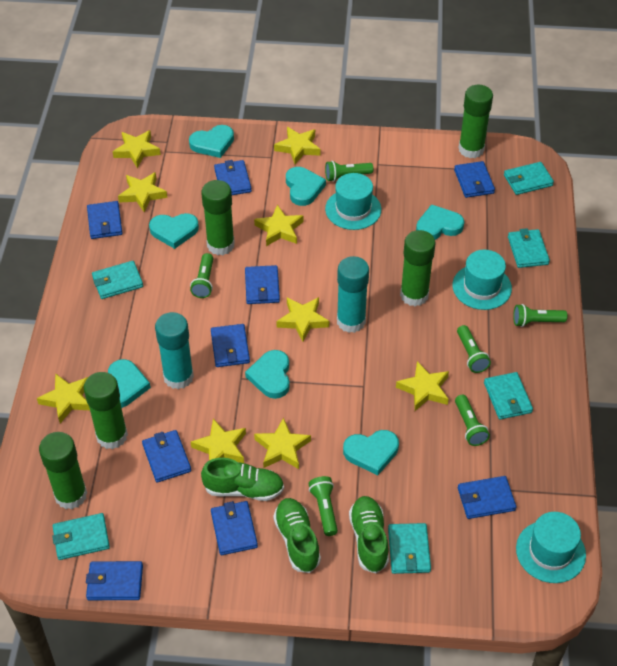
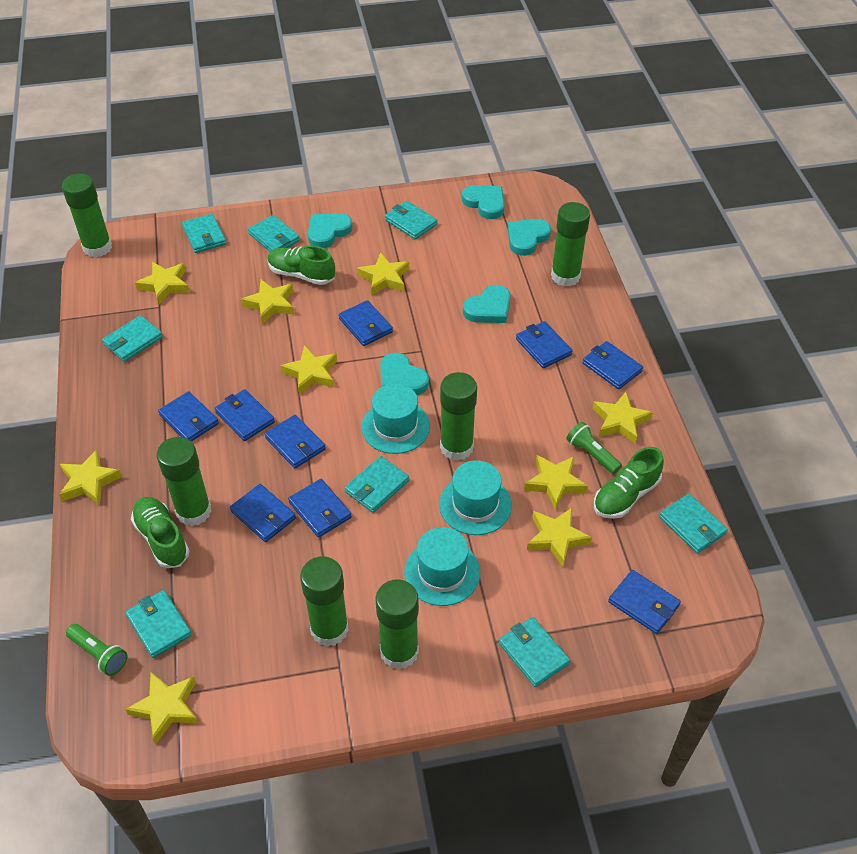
green flashlight: [190,253,213,298] [308,476,338,536] [325,161,373,182] [455,395,490,446] [457,325,491,373] [513,304,568,327] = 6 -> [66,624,127,676] [566,422,622,474] = 2
green glue stick: [39,432,87,509] [84,372,128,449] [201,180,235,255] [400,230,436,306] [458,85,493,158] = 5 -> [62,174,112,257] [157,437,211,526] [300,556,349,647] [375,579,419,670] [440,372,477,461] [551,202,590,287] = 6
turquoise glue stick: [155,312,194,389] [337,256,369,333] = 2 -> none = 0
turquoise heart: [108,359,151,408] [149,213,199,249] [189,125,234,158] [245,350,290,399] [286,167,326,206] [343,430,399,475] [416,204,464,240] = 7 -> [308,213,353,248] [380,352,429,395] [462,185,505,219] [463,285,511,323] [508,219,551,256] = 5
turquoise wallet: [52,513,110,560] [92,261,143,299] [388,523,431,574] [484,372,533,420] [504,162,554,195] [508,228,550,268] = 6 -> [102,315,163,362] [125,590,192,658] [182,214,226,253] [248,215,300,252] [345,456,409,513] [385,201,437,240] [499,617,570,687] [659,494,728,554] = 8

